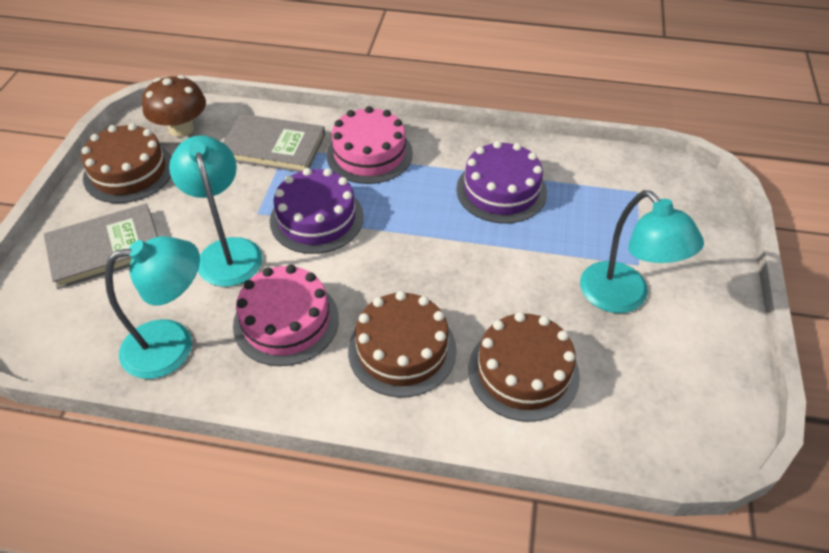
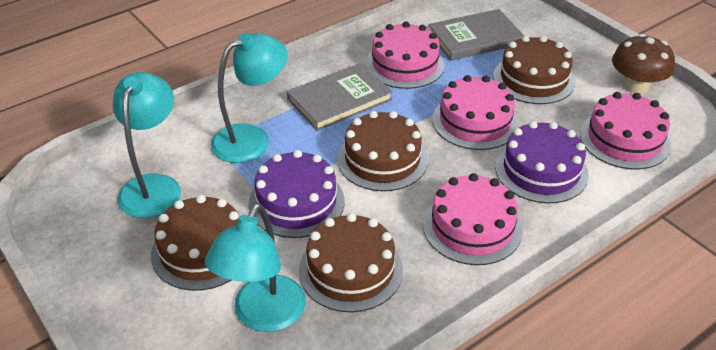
brown cake: [81,123,172,203] [348,291,457,397] [468,312,580,422] = 3 -> [151,195,239,291] [299,213,403,312] [337,111,428,191] [493,36,575,104] = 4
pink cake: [233,265,339,366] [326,106,413,184] = 2 -> [366,21,445,89] [423,173,523,265] [432,75,519,150] [580,92,671,169] = 4

